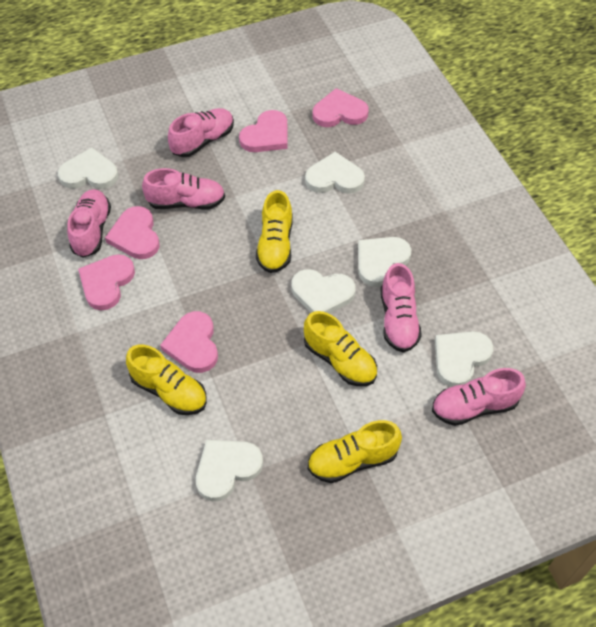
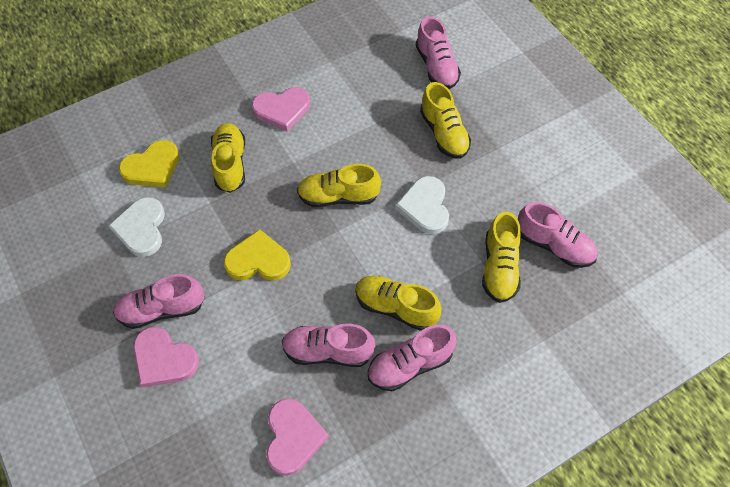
pink heart: [78,254,135,310] [105,206,159,259] [160,311,218,373] [239,110,287,152] [313,88,369,127] = 5 -> [133,327,199,387] [252,87,310,132] [266,398,329,476] = 3
white heart: [58,148,118,189] [196,440,263,501] [291,269,356,314] [305,152,365,194] [358,237,411,287] [435,331,493,387] = 6 -> [108,197,165,257] [395,176,449,234] = 2
yellow heart: none = 0 -> [119,140,180,188] [224,229,291,281] = 2
yellow shoe: [126,345,207,415] [256,190,293,273] [304,311,377,386] [308,420,402,483] = 4 -> [211,123,245,193] [297,164,381,207] [356,276,442,331] [420,82,471,159] [482,212,521,303] = 5

